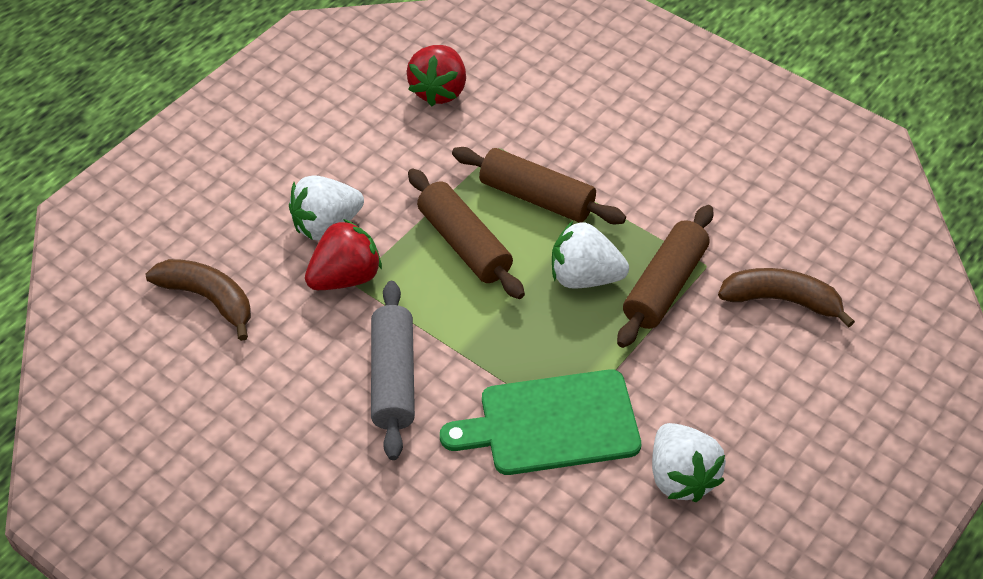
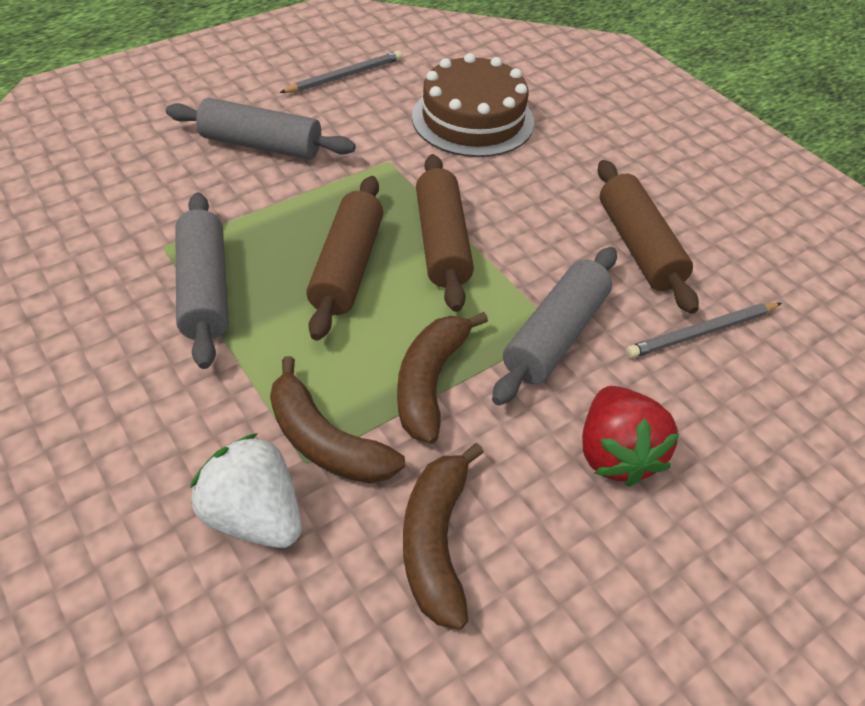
brown banana: [146,259,251,341] [718,268,855,328] = 2 -> [270,356,405,483] [397,312,488,444] [403,443,484,630] = 3
brown cake: none = 0 -> [412,53,534,157] = 1
green cutting board: [440,369,641,475] = 1 -> none = 0
grey pencil: none = 0 -> [279,51,402,93] [626,303,782,358] = 2
grey rolling pin: [371,281,415,460] = 1 -> [166,98,356,160] [175,193,229,369] [492,247,617,406] = 3
red strawberry: [305,219,382,290] [407,45,466,106] = 2 -> [582,386,680,487] = 1
white strawberry: [289,175,364,241] [552,221,629,289] [652,423,726,502] = 3 -> [190,433,302,548] = 1

